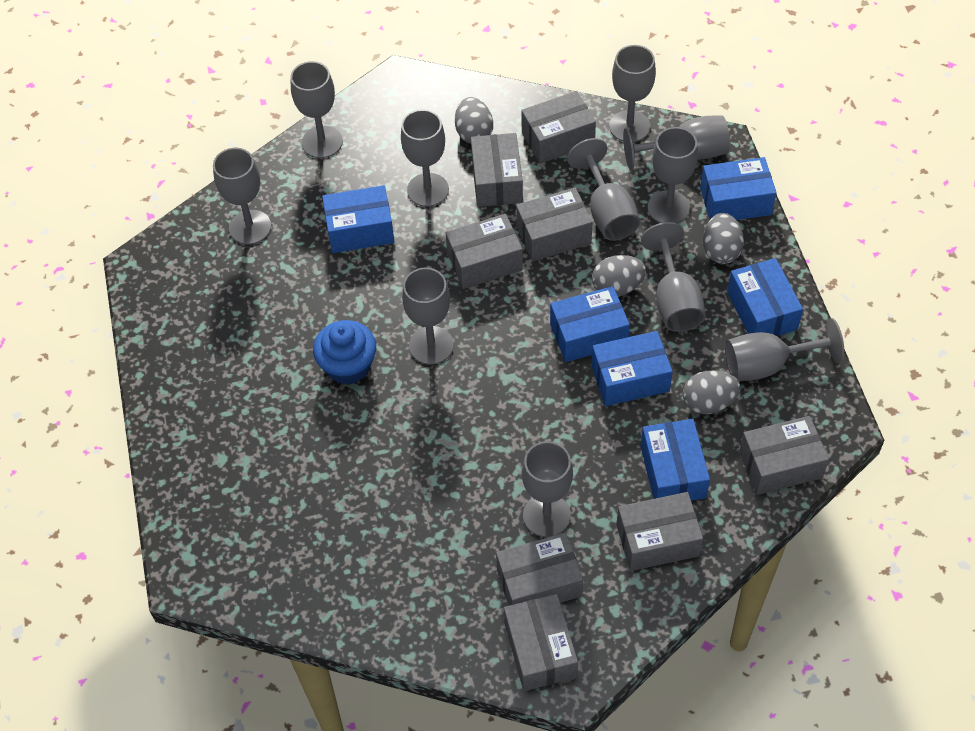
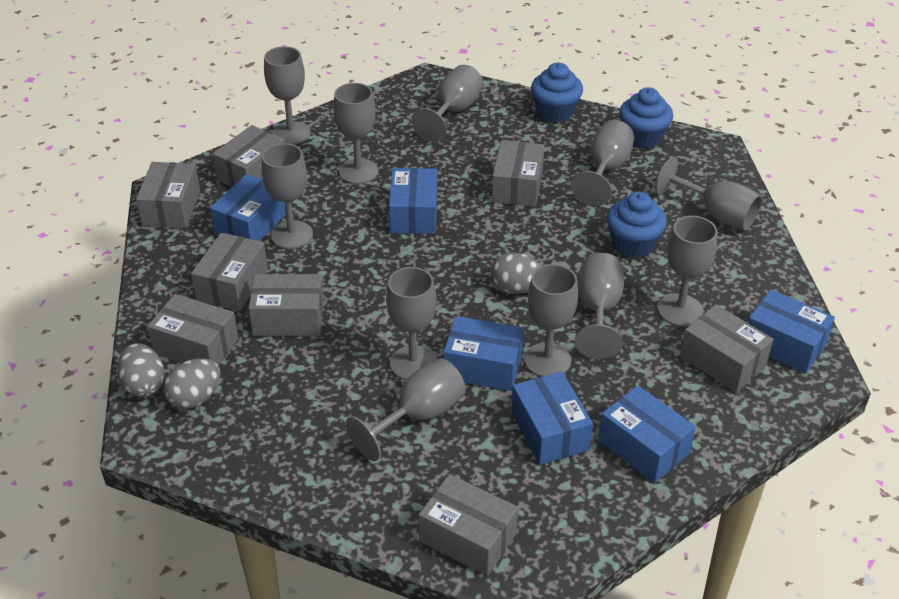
blue cupcake: [313,320,376,385] = 1 -> [531,62,583,123] [607,192,667,258] [619,87,673,149] = 3
grey egg: [455,97,493,144] [592,255,646,297] [683,370,740,414] [703,213,744,264] = 4 -> [117,343,165,397] [163,358,221,409] [491,252,541,294] = 3

